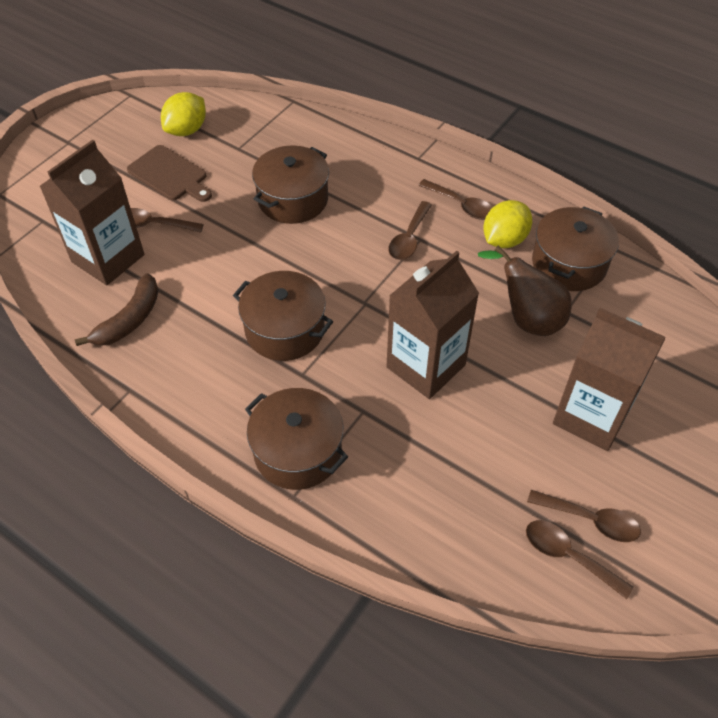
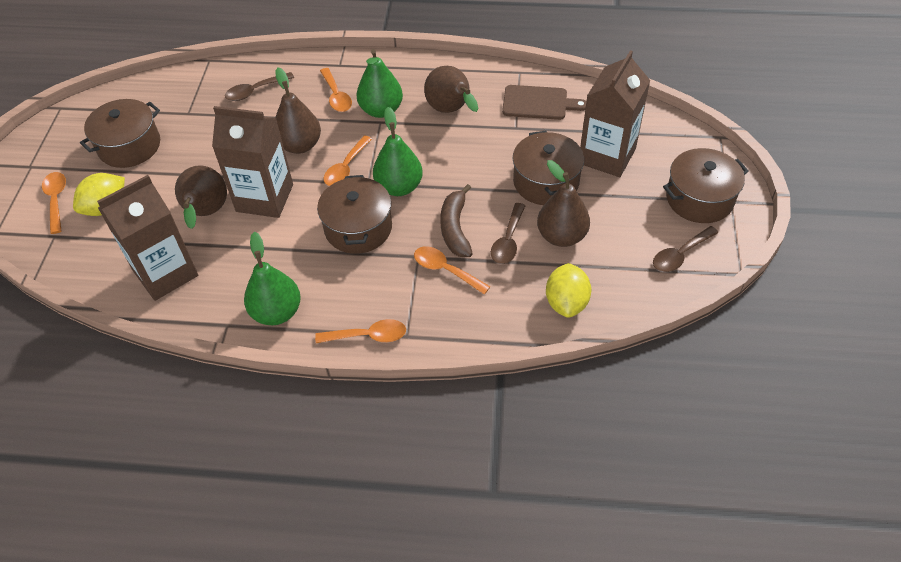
brown pear: [478,245,572,336] = 1 -> [175,165,227,229] [275,67,321,154] [424,66,478,113] [537,160,590,247] = 4
brown spoon: [131,208,204,233] [389,201,432,260] [418,179,493,220] [526,520,634,599] [527,490,641,542] = 5 -> [225,72,294,101] [491,203,526,264] [653,226,718,272] = 3
green pear: none = 0 -> [244,232,301,325] [356,49,403,118] [373,107,423,196] = 3
orange spoon: none = 0 -> [42,172,66,234] [315,319,406,343] [320,68,352,112] [324,136,372,186] [414,246,491,295] = 5

